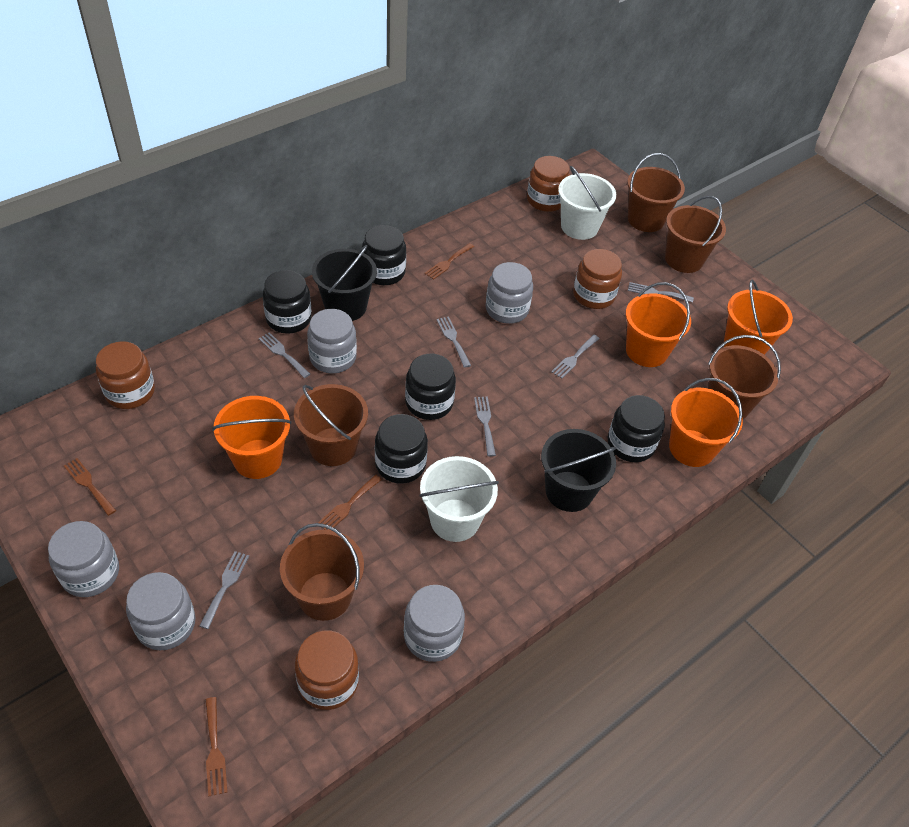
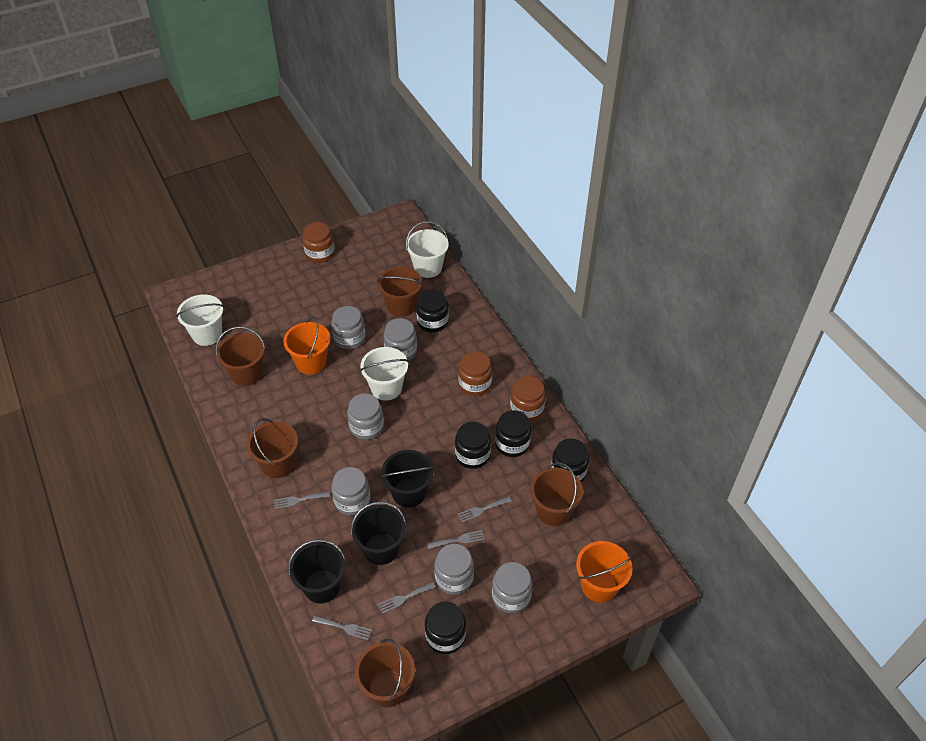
black bucket: [312,245,377,321] [541,429,617,512] = 2 -> [288,539,345,603] [351,502,406,565] [381,450,434,508] = 3
brown fork: [64,458,116,516] [205,697,228,796] [318,475,382,530] [425,243,474,280] = 4 -> none = 0
brown jar: [96,341,155,409] [295,630,359,710] [527,156,570,212] [573,249,622,309] = 4 -> [302,222,335,263] [458,351,492,396] [510,376,546,422] = 3
grey fork: [199,551,249,629] [259,332,310,378] [437,316,471,368] [474,396,496,456] [551,335,600,379] [628,282,694,302] = 6 -> [274,491,330,509] [312,615,372,640] [378,582,436,614] [427,530,485,549] [458,497,512,523] = 5
grey jar: [48,521,119,597] [126,572,195,650] [307,309,357,373] [404,585,465,662] [486,262,533,324] = 5 -> [331,306,365,349] [331,467,371,516] [347,393,384,440] [384,318,417,361] [434,544,474,595] [492,562,533,614] = 6
orange bucket: [212,396,292,479] [626,282,691,367] [669,378,743,467] [724,280,793,355] = 4 -> [283,316,330,375] [576,541,633,603] = 2
white bucket: [420,456,499,542] [558,166,616,240] = 2 -> [176,294,224,346] [360,347,409,401] [406,221,449,278] = 3

